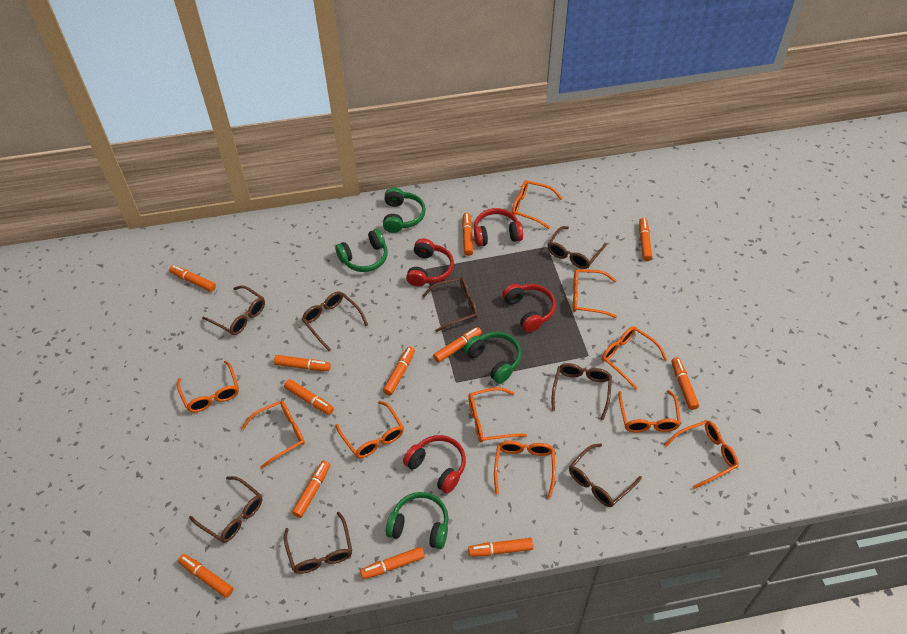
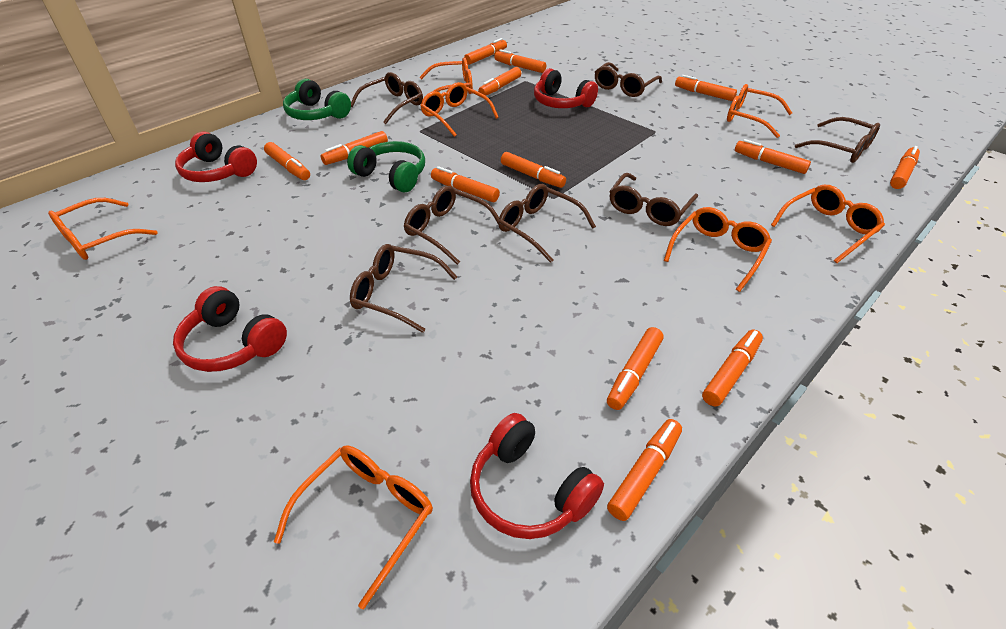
brown glasses: [189,476,262,543] [202,285,265,335] [284,512,352,574] [302,291,368,351] [422,277,478,332] [547,226,607,269] [552,363,612,420] [569,443,642,507] = 8 -> [350,244,457,333] [351,72,423,124] [404,186,499,265] [498,184,596,263] [595,62,662,97] [609,173,698,226] [795,117,880,163] = 7
green headphones: [335,229,388,272] [383,188,426,233] [386,492,449,549] [463,332,521,384] = 4 -> [283,79,351,120] [347,141,425,192] = 2
orange glasses: [177,360,239,412] [241,400,305,468] [335,401,404,458] [468,387,527,443] [494,441,555,498] [512,180,563,229] [573,269,617,318] [602,326,667,390] [619,390,681,433] [665,420,739,489] = 10 -> [48,198,158,260] [274,446,433,609] [420,57,473,94] [420,82,499,137] [664,207,772,292] [727,84,792,138] [771,185,885,263] = 7
orange marker: [169,265,216,292] [178,554,233,598] [274,355,331,371] [284,379,334,415] [292,461,330,518] [360,547,425,579] [383,346,415,395] [433,327,482,363] [462,213,473,256] [468,538,534,557] [639,218,652,261] [671,357,699,410] = 12 -> [264,142,310,180] [321,131,388,165] [431,166,500,202] [464,38,507,65] [478,67,521,96] [495,49,546,73] [501,152,566,188] [607,327,664,410] [607,419,682,521] [675,75,737,101] [702,330,763,406] [735,139,811,174] [890,146,920,189] = 13

